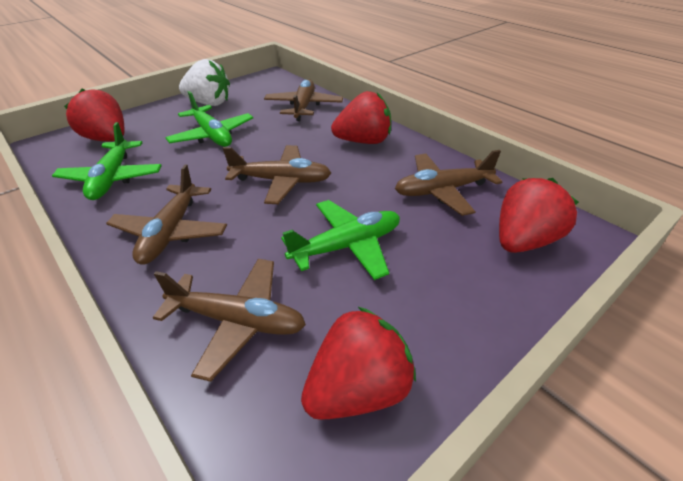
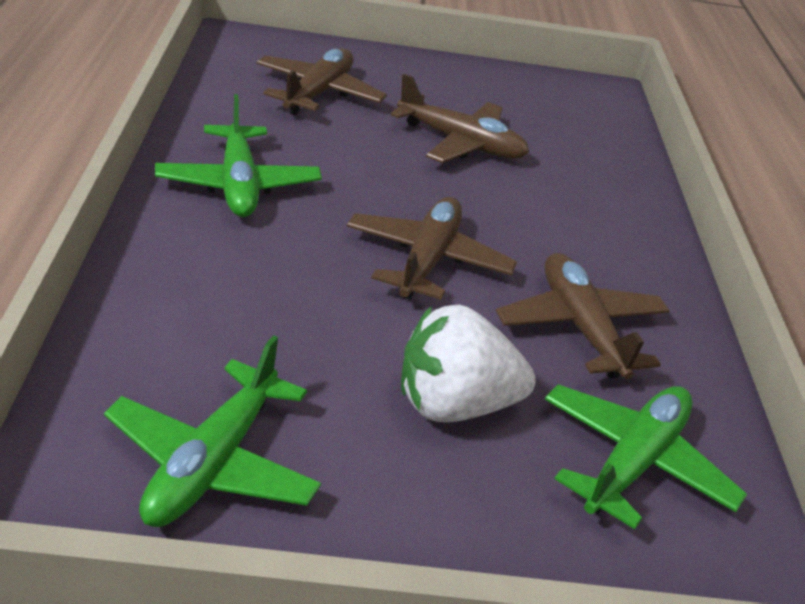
brown plane: [106,164,227,265] [153,259,306,382] [223,145,331,204] [264,79,343,121] [395,150,502,216] = 5 -> [256,48,387,115] [347,197,517,300] [390,74,529,163] [496,253,670,379] = 4
red strawberry: [64,89,125,141] [301,306,416,420] [331,91,391,144] [499,178,579,253] = 4 -> none = 0

